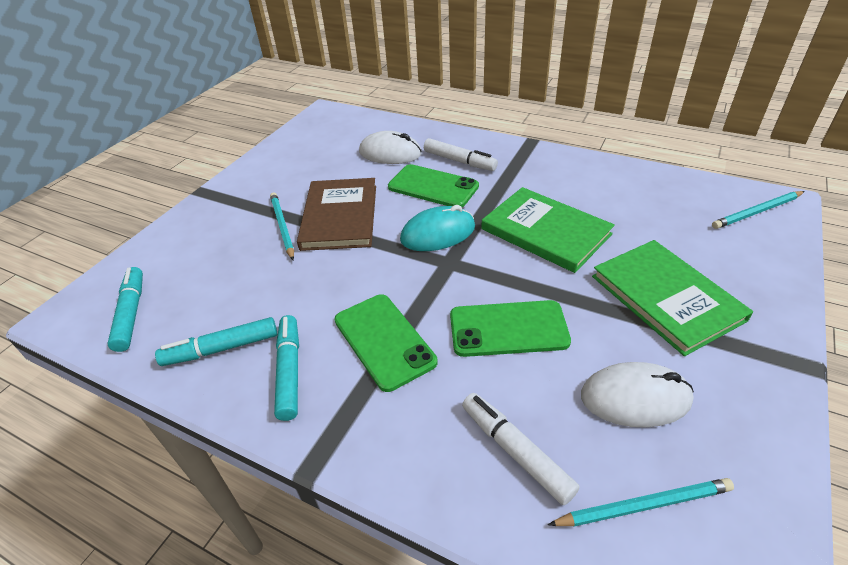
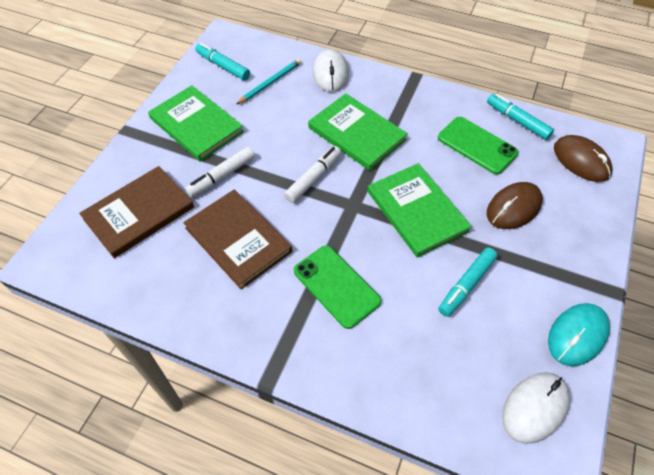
brown book: [297,178,376,251] = 1 -> [79,166,194,258] [183,190,292,289] = 2
brown mouse: none = 0 -> [487,182,543,229] [554,135,613,182] = 2
green book: [482,187,615,273] [592,240,753,356] = 2 -> [148,85,244,161] [308,93,408,171] [368,163,471,258] = 3
green phone: [335,294,438,392] [388,164,479,207] [450,300,571,357] = 3 -> [294,246,382,329] [438,117,519,174] = 2
turquoise pencil: [270,192,294,260] [548,478,734,526] [712,191,805,229] = 3 -> [237,59,301,104] = 1

